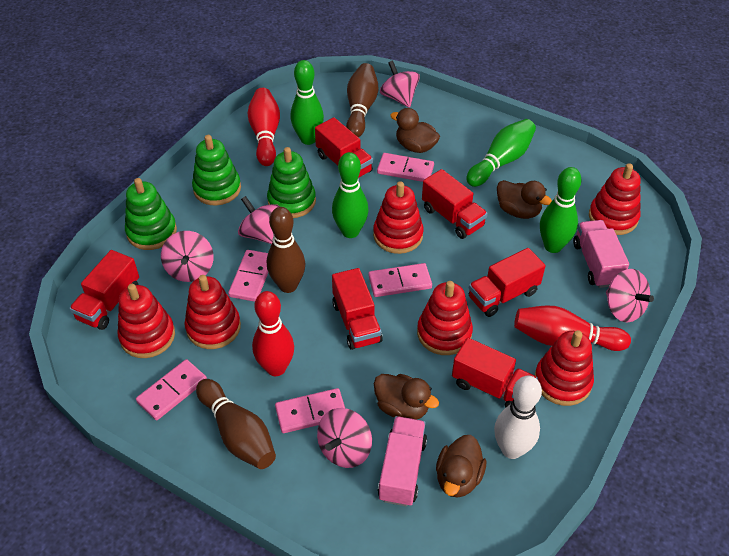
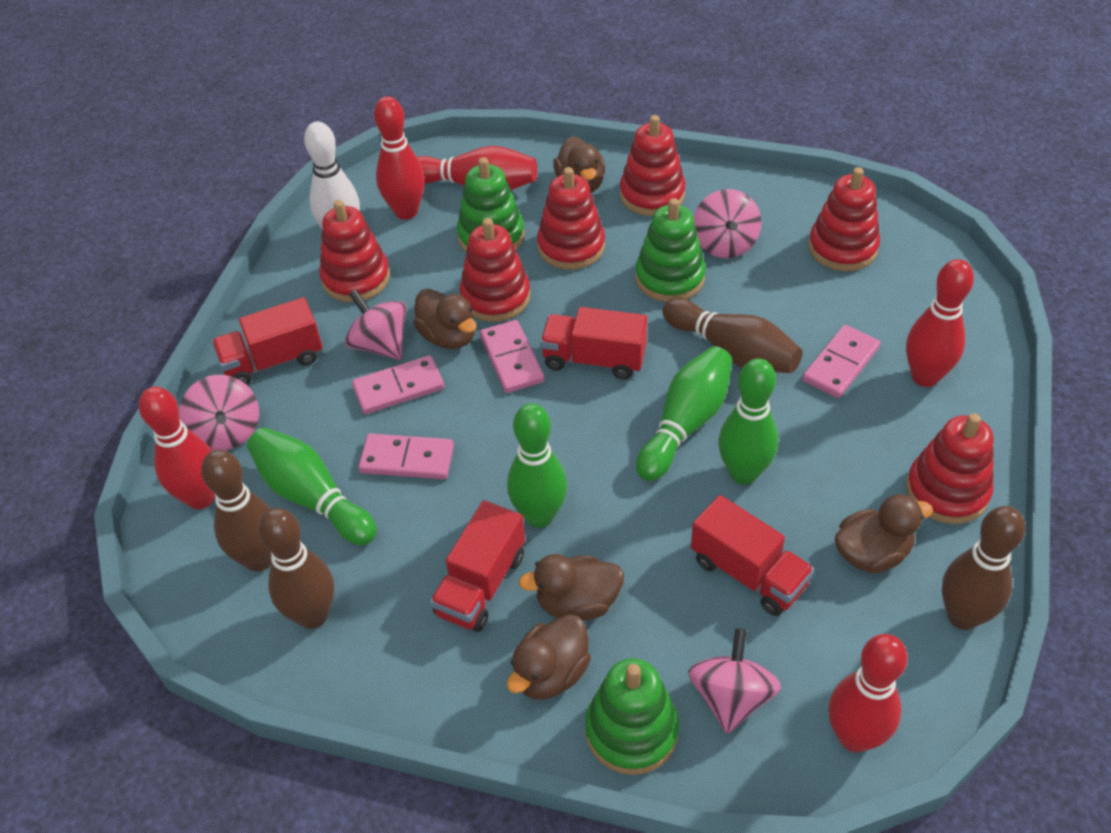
brown bowling pin: [196,379,276,469] [267,207,305,293] [346,63,378,137] = 3 -> [201,450,272,571] [258,508,334,629] [662,298,802,373] [942,506,1026,630] = 4
brown duck: [374,374,439,420] [390,108,440,153] [436,435,486,498] [497,180,552,219] = 4 -> [413,289,477,349] [507,614,591,700] [518,554,624,621] [553,136,605,193] [835,494,933,573] = 5
pink domino: [136,359,207,420] [228,250,268,302] [275,388,345,433] [368,263,432,297] [377,153,434,182] = 5 -> [352,355,444,414] [358,433,454,479] [480,320,545,393] [802,325,880,398] = 4
pink spinning top: [161,231,214,282] [238,196,280,244] [317,408,372,468] [380,60,420,108] [606,269,654,322] = 5 -> [179,375,259,450] [345,289,407,360] [688,628,781,734] [694,189,761,258] = 4
pink truck: [378,416,427,506] [573,220,629,288] = 2 -> none = 0
red bowling pin: [247,88,280,166] [252,291,294,376] [514,305,631,351] = 3 -> [139,386,215,509] [374,96,425,220] [417,146,537,190] [829,634,908,752] [906,259,974,387] = 5
red truck: [69,250,139,330] [315,117,373,178] [332,268,383,350] [422,169,488,239] [452,338,538,407] [469,248,545,317] = 6 -> [212,297,322,385] [430,500,525,632] [540,307,647,379] [691,495,814,616] = 4

